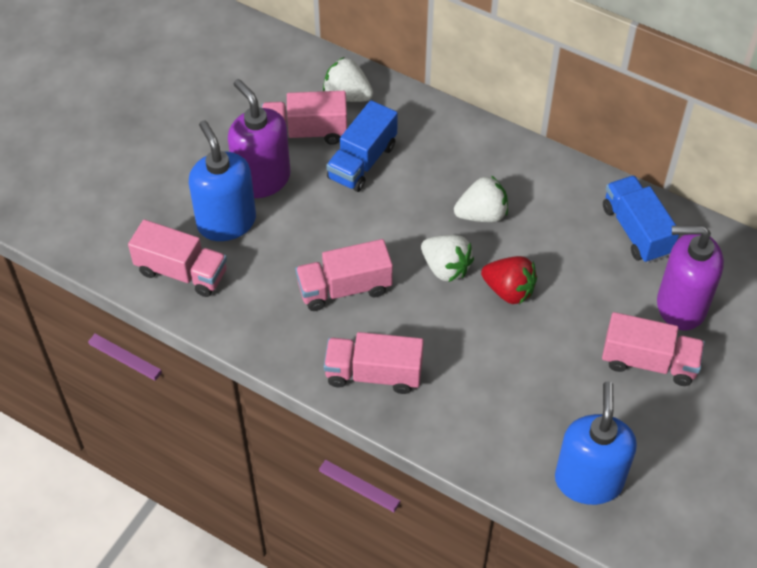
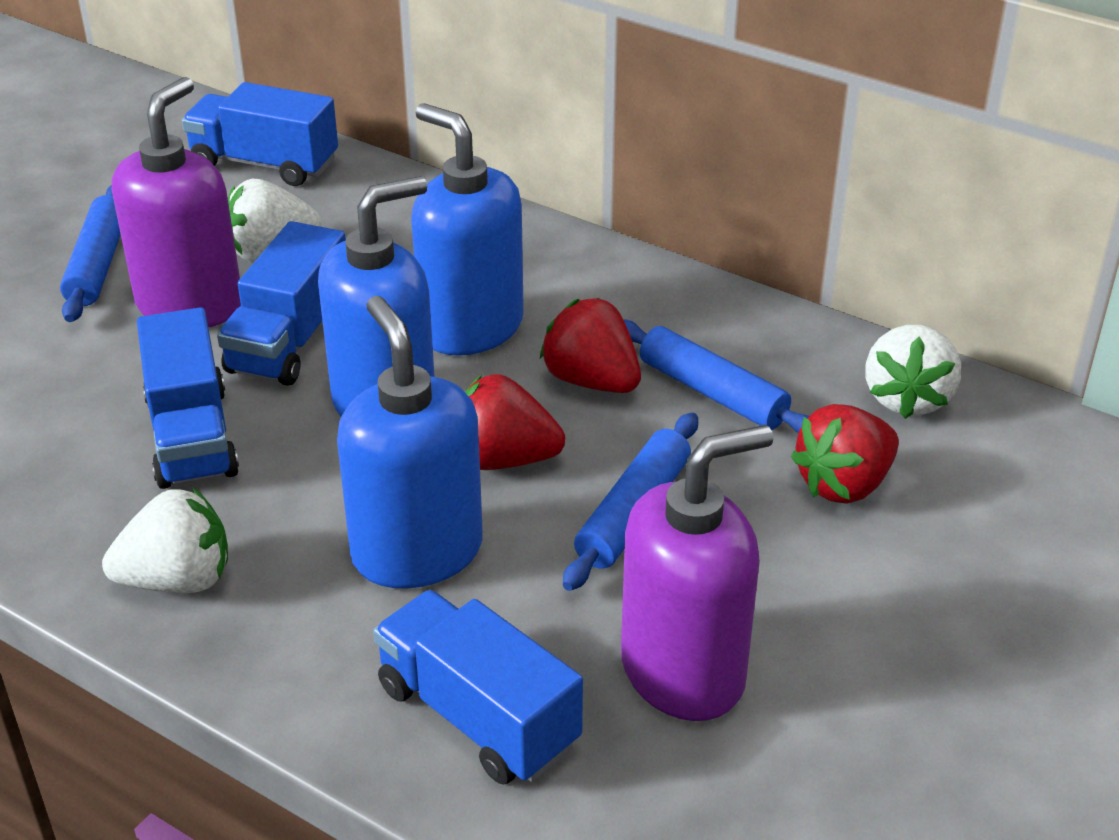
blue rolling pin: none = 0 -> [60,185,121,322] [563,412,698,591] [624,320,809,433] = 3
blue soap dispenser: [189,120,256,241] [555,381,637,505] = 2 -> [318,176,435,417] [337,296,483,588] [411,103,524,356] = 3
blue truck: [326,100,398,192] [603,176,679,263] = 2 -> [137,307,239,489] [182,82,338,186] [217,221,346,386] [373,590,583,785] = 4
pink truck: [128,219,227,297] [262,91,347,145] [295,239,393,311] [324,332,424,394] [602,312,705,386] = 5 -> none = 0
red strawberry: [481,256,537,304] = 1 -> [465,374,565,470] [540,298,641,393] [791,404,899,504] = 3

